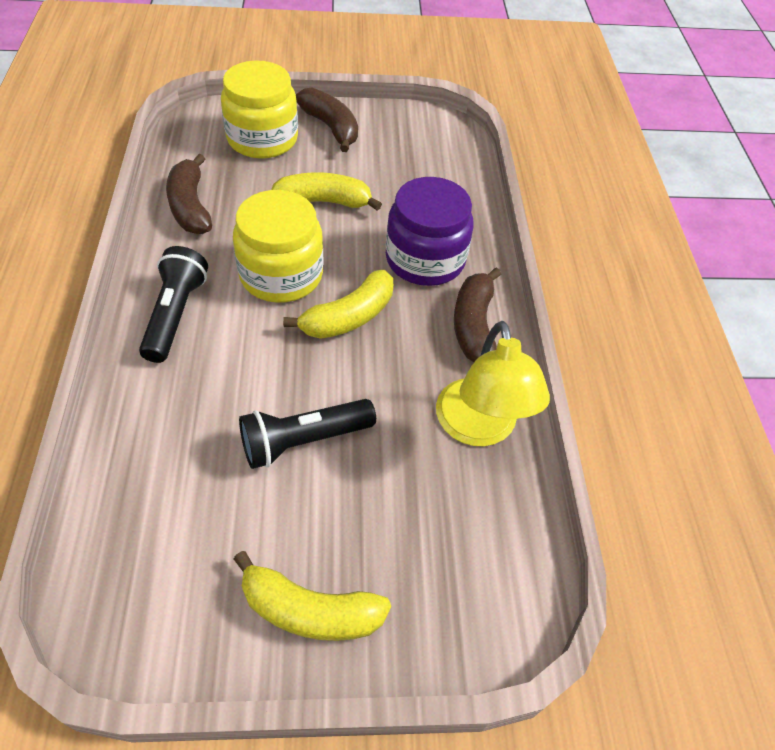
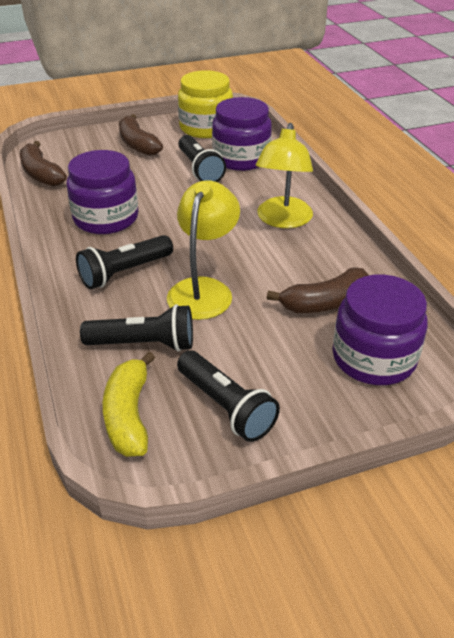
black flashlight: [139,246,208,363] [239,399,376,469] = 2 -> [76,235,173,289] [80,304,193,352] [177,351,280,442] [178,135,226,182] = 4
purple jar: [386,177,473,286] = 1 -> [67,150,138,234] [212,97,272,171] [332,274,428,385] = 3
yellow banana: [234,551,391,641] [271,172,382,211] [283,270,393,339] = 3 -> [102,352,155,457] = 1
yellow jar: [221,60,298,159] [233,190,324,303] = 2 -> [178,70,233,138] = 1
yellow lamp: [436,321,550,446] = 1 -> [167,180,240,320] [256,123,313,228] = 2

